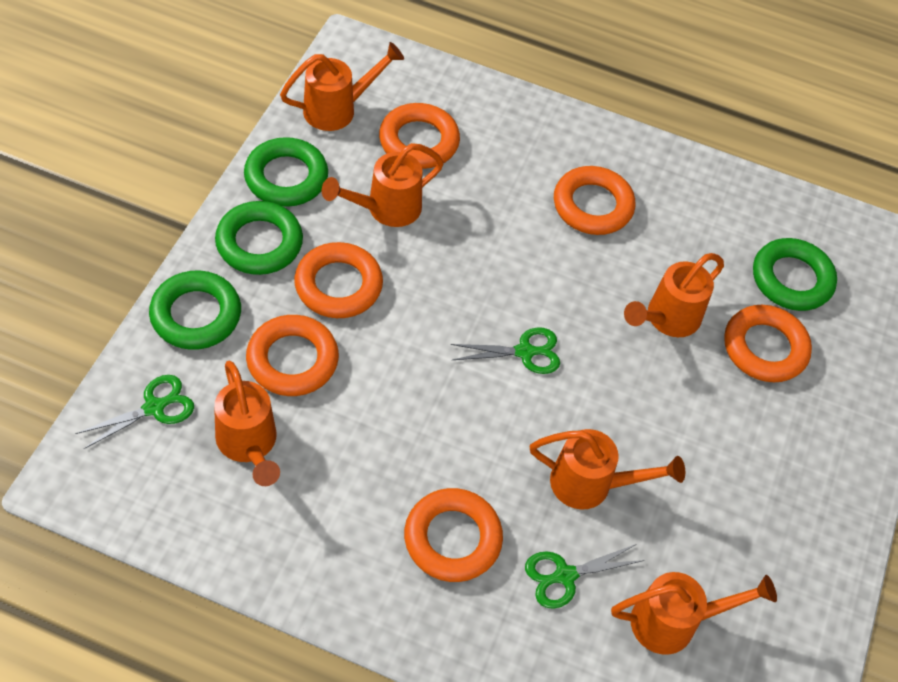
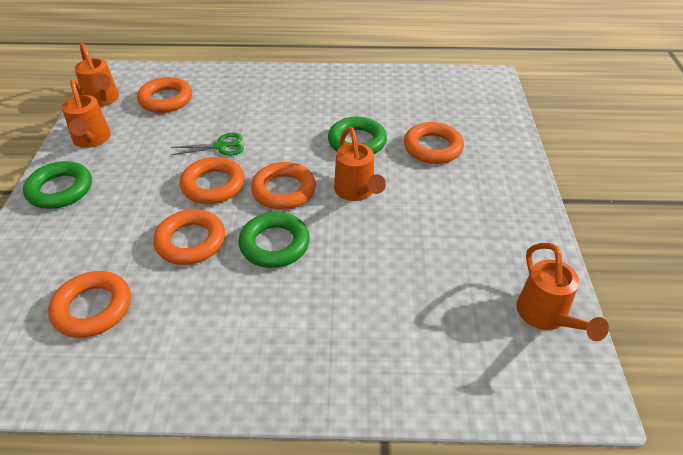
green ring: [149,271,241,350] [215,201,303,275] [244,137,328,207] [753,238,837,311] = 4 -> [23,161,92,209] [238,212,310,268] [328,117,387,154] = 3
green scissors: [75,375,194,449] [451,327,560,374] [525,544,645,609] = 3 -> [171,133,244,155] = 1
orange watering can: [214,361,280,486] [280,42,404,131] [322,143,444,227] [530,429,685,510] [611,572,777,655] [624,253,724,337] = 6 -> [62,79,111,148] [75,43,119,107] [334,127,386,201] [516,243,609,341] = 4

